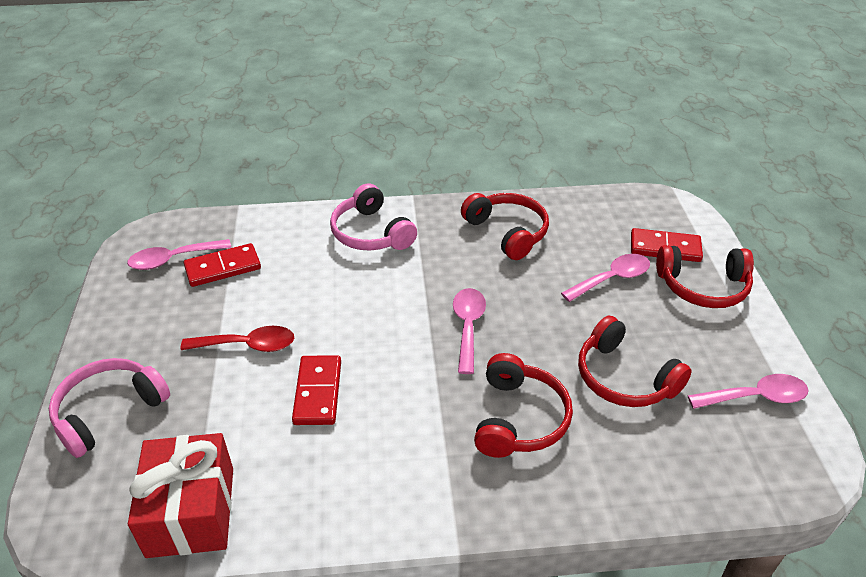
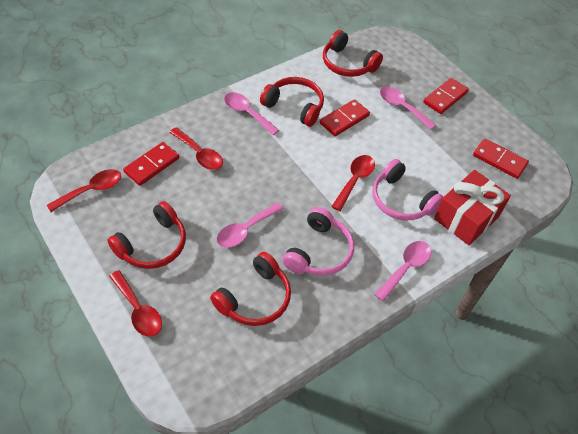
red domino: [184,243,261,287] [292,355,341,425] [631,228,703,262] = 3 -> [123,142,179,186] [320,99,370,136] [423,78,469,114] [473,138,529,179] = 4
red spoon: [180,326,294,352] = 1 -> [47,169,121,212] [109,270,162,337] [169,127,223,170] [331,155,375,211] = 4

